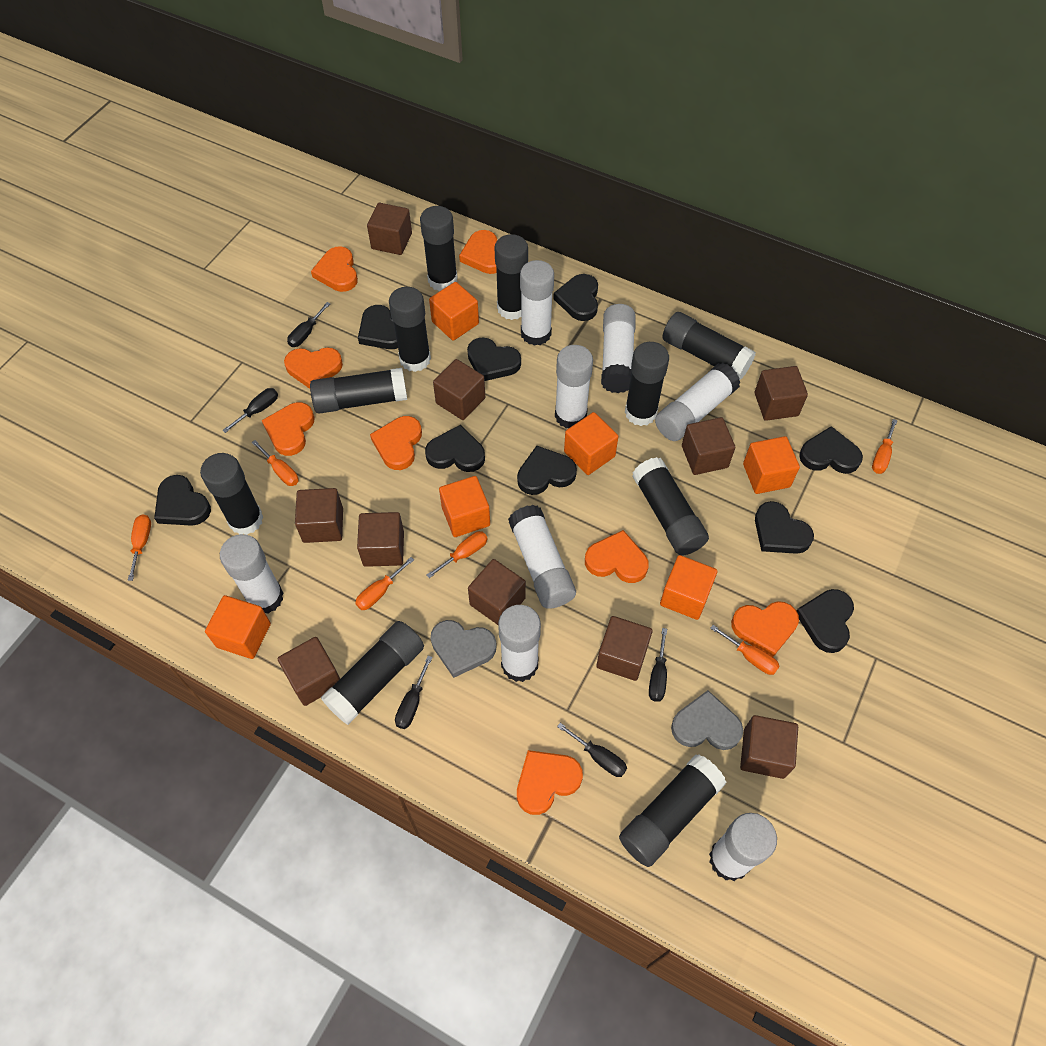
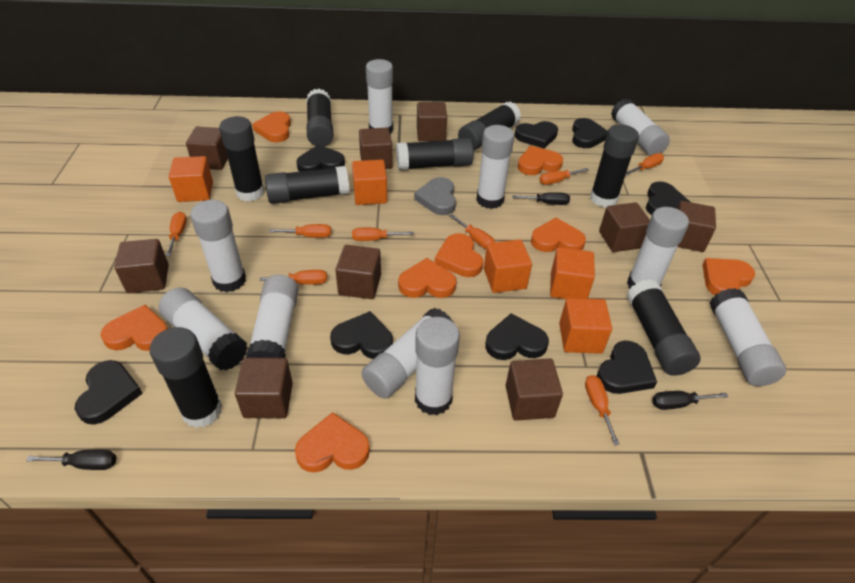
black glue stick: [200,453,263,535] [310,368,407,414] [320,621,424,725] [389,287,431,372] [420,206,458,291] [494,234,528,320] [619,754,726,867] [625,342,669,426] [632,457,709,556] [662,312,756,380] = 10 -> [150,327,222,428] [219,116,265,201] [265,166,350,204] [306,89,334,147] [396,138,474,170] [458,101,521,150] [590,124,639,208] [627,279,701,376] = 8
black heart: [154,475,211,526] [358,305,398,349] [425,425,485,472] [467,337,521,381] [517,446,577,495] [553,274,598,321] [755,501,814,554] [797,589,854,653] [799,426,863,474] = 9 -> [75,360,143,425] [297,145,345,172] [330,311,393,359] [485,313,549,360] [515,121,558,149] [572,118,608,148] [597,341,657,394] [646,181,690,215] = 8
black screwdriver: [222,388,278,433] [287,302,330,347] [395,656,433,729] [557,723,627,777] [649,628,667,702] = 5 -> [26,449,116,470] [512,192,570,205] [652,391,728,410] = 3
brown cube: [278,637,340,706] [295,488,343,543] [357,512,404,567] [367,203,412,255] [433,359,485,420] [468,559,526,625] [596,616,653,681] [682,417,735,475] [740,715,798,779] [755,366,808,421] = 10 -> [114,239,169,293] [186,127,228,170] [235,358,293,418] [335,245,381,299] [359,127,393,169] [417,102,447,141] [506,359,563,421] [599,202,650,252] [677,201,716,252] = 9
grey heart: [430,620,497,678] [671,690,743,750] = 2 -> [414,177,456,215] = 1
orange cube: [205,595,271,659] [429,282,479,341] [439,476,490,537] [564,412,618,475] [660,555,718,620] [743,436,800,494] = 6 -> [169,156,213,202] [352,160,387,205] [484,240,532,293] [550,247,595,299] [559,298,612,354] = 5
orange screwdriver: [128,514,151,581] [252,440,299,486] [355,557,414,610] [427,531,487,578] [710,625,780,675] [872,419,897,474] = 6 -> [166,212,187,256] [259,270,327,285] [269,224,331,238] [352,228,414,241] [450,214,495,249] [539,168,589,185] [585,375,620,445] [626,153,664,175] = 8
white glue stick: [220,534,283,614] [498,605,541,682] [508,505,576,609] [520,260,554,346] [555,345,593,429] [601,304,636,393] [655,363,741,441] [709,813,777,881] = 8 -> [158,287,248,371] [190,200,246,293] [246,275,299,358] [362,308,454,399] [366,59,393,135] [415,317,460,415] [476,125,514,209] [611,99,670,155] [627,207,689,289] [710,288,786,386] = 10

